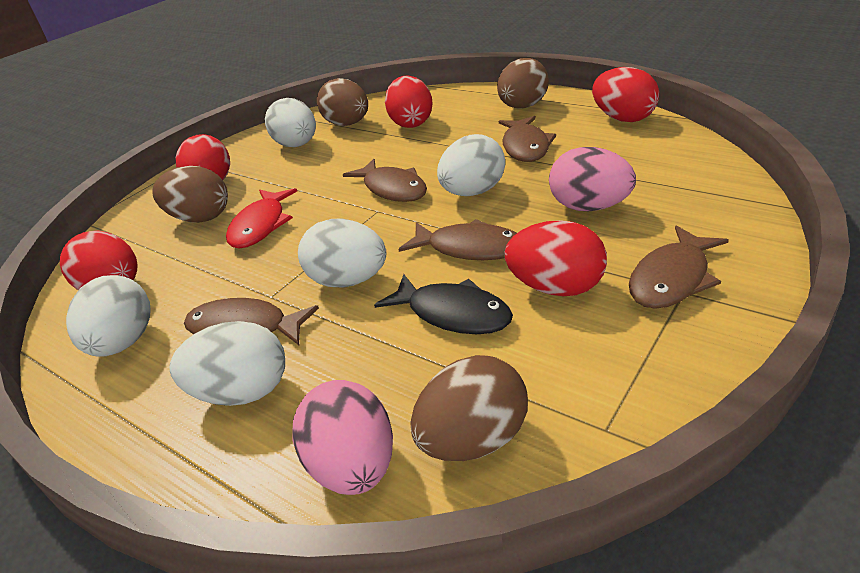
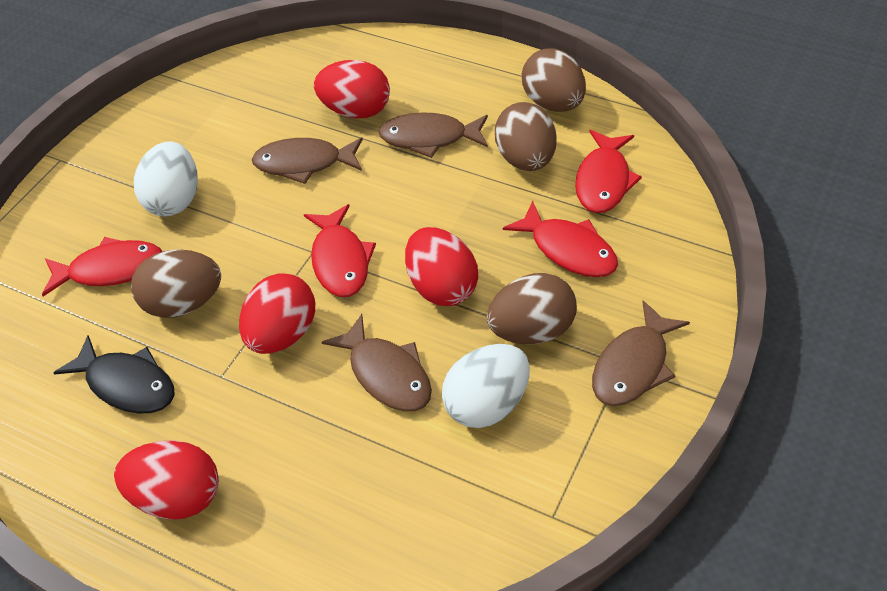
brown fish: [184,298,319,345] [343,159,427,202] [398,219,517,260] [499,116,556,162] [629,225,729,309] = 5 -> [252,138,363,184] [322,314,432,411] [378,112,488,158] [592,301,690,406] = 4
pink egg: [293,380,393,495] [549,147,636,211] = 2 -> none = 0
red egg: [60,231,138,290] [176,134,230,180] [385,76,433,128] [505,220,607,296] [592,67,659,122] = 5 -> [114,440,219,520] [239,273,315,354] [314,60,390,119] [405,227,478,306] = 4
red fish: [226,188,297,249] = 1 -> [42,237,162,296] [304,204,376,297] [503,201,618,277] [575,130,642,213] = 4
white egg: [66,275,151,357] [170,321,285,406] [265,98,316,147] [298,218,386,287] [437,134,505,196] = 5 -> [134,141,198,216] [442,344,530,428] = 2

